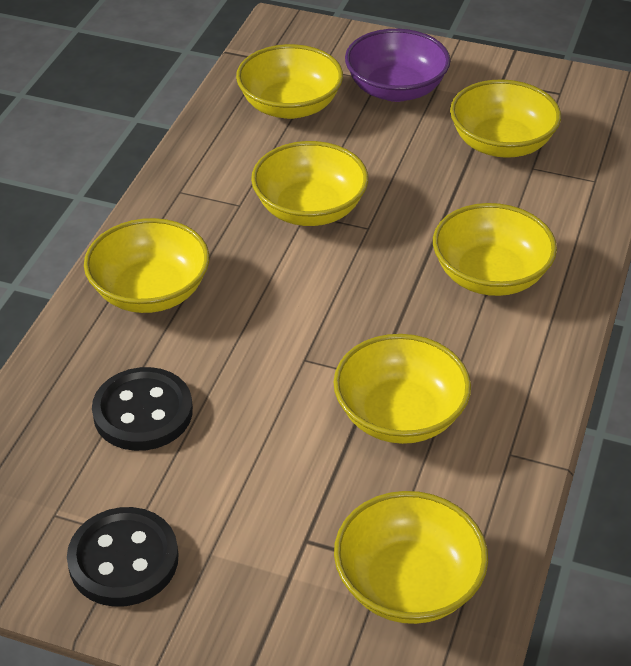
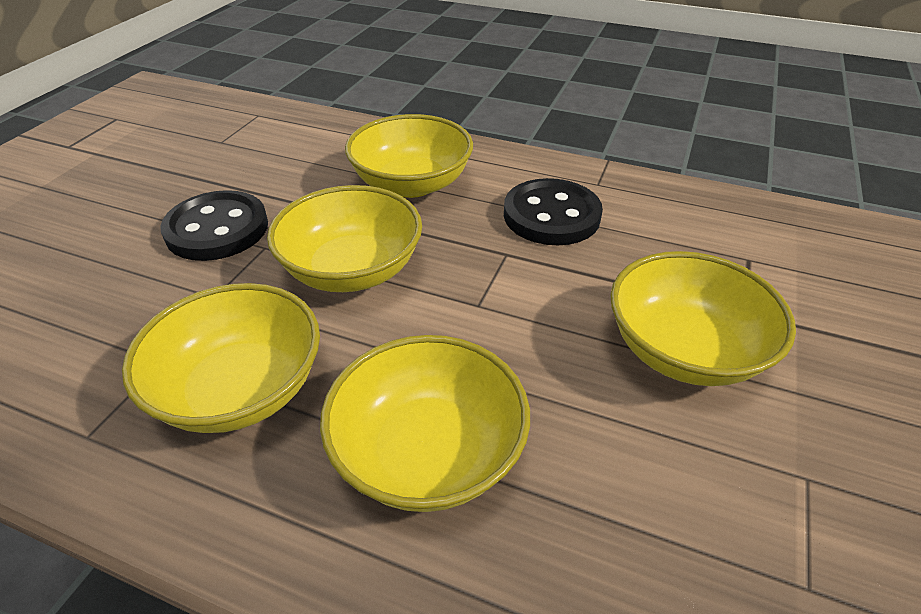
purple bowl: [345,29,451,102] = 1 -> none = 0
yellow bowl: [84,218,209,313] [236,44,343,119] [251,141,368,226] [334,334,471,444] [334,491,488,624] [433,203,557,296] [450,79,561,158] = 7 -> [122,283,320,433] [267,185,422,292] [320,335,530,512] [345,114,473,198] [610,251,796,386] = 5

